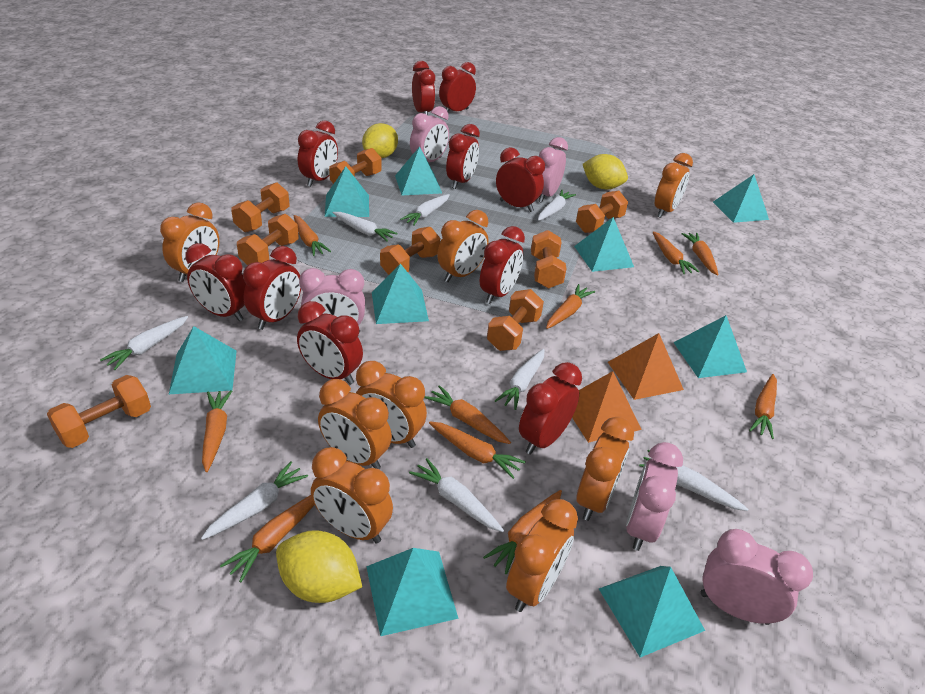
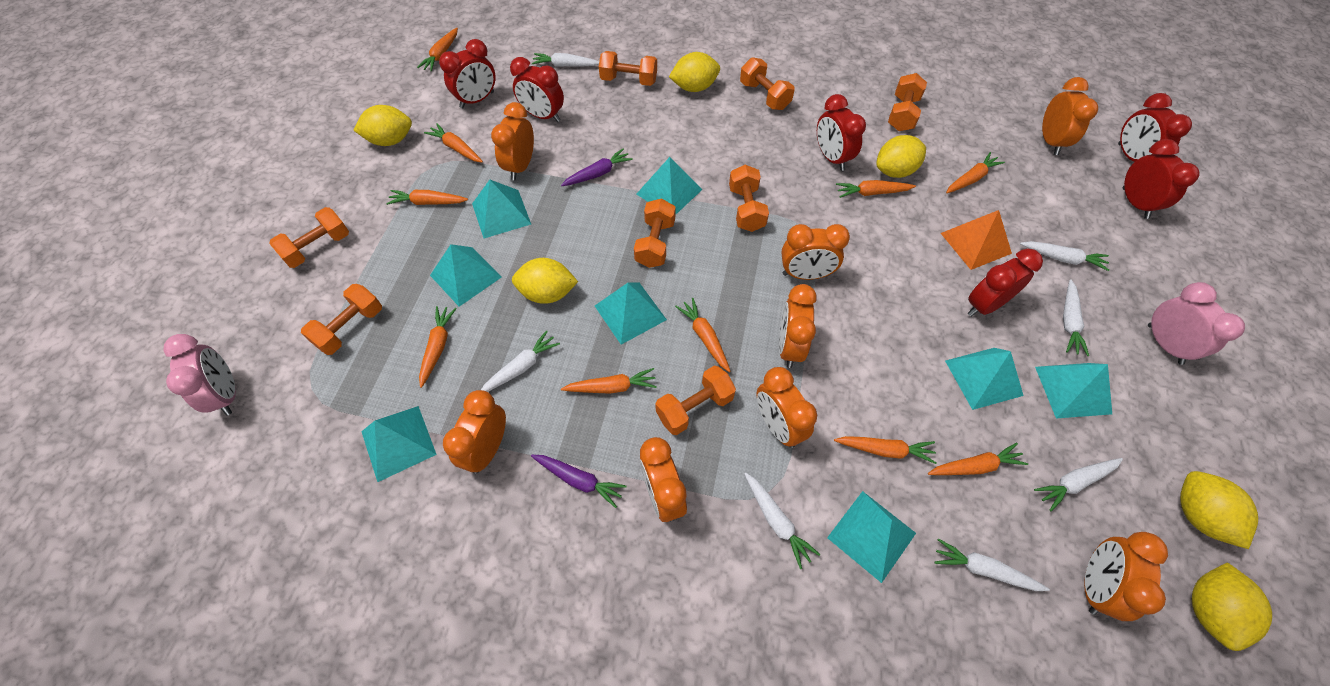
orange pyramid: [572,371,642,443] [608,333,684,400] = 2 -> [941,210,1012,270] = 1
pink clock: [299,268,365,333] [410,106,449,162] [538,137,568,203] [626,442,683,551] [701,529,813,625] = 5 -> [163,334,236,415] [1148,282,1245,365] = 2
purple carrot: none = 0 -> [531,455,627,508] [561,148,633,186] = 2
red clock: [185,243,246,321] [243,246,301,330] [297,301,363,385] [298,120,338,187] [412,61,435,115] [439,62,476,112] [446,124,480,189] [480,226,525,304] [496,147,545,212] [519,362,582,455] = 10 -> [439,39,496,108] [510,57,564,122] [817,94,866,171] [968,248,1043,317] [1118,93,1192,162] [1122,139,1200,219] = 6
turquoise pyramid: [169,326,237,394] [325,166,369,217] [366,548,459,636] [372,264,429,324] [395,146,442,195] [574,217,634,272] [599,566,705,657] [673,315,747,378] [713,174,769,223] = 9 -> [361,406,437,482] [430,244,502,307] [472,180,531,238] [595,283,667,345] [636,157,702,215] [827,491,916,583] [945,348,1024,410] [1035,363,1112,418] = 8
white carrot: [100,316,188,370] [201,461,308,540] [333,212,398,242] [400,194,450,226] [409,458,504,532] [495,349,544,410] [538,190,576,221] [639,450,748,511] = 8 -> [481,330,560,392] [532,53,599,67] [745,473,820,569] [934,538,1050,591] [1020,241,1109,271] [1034,458,1123,511] [1063,280,1089,356] = 7
yellow lemon: [276,530,362,603] [362,123,398,158] [583,154,628,189] = 3 -> [353,105,412,146] [512,258,578,304] [669,52,720,92] [876,135,926,178] [1180,471,1258,549] [1192,562,1272,651] = 6

